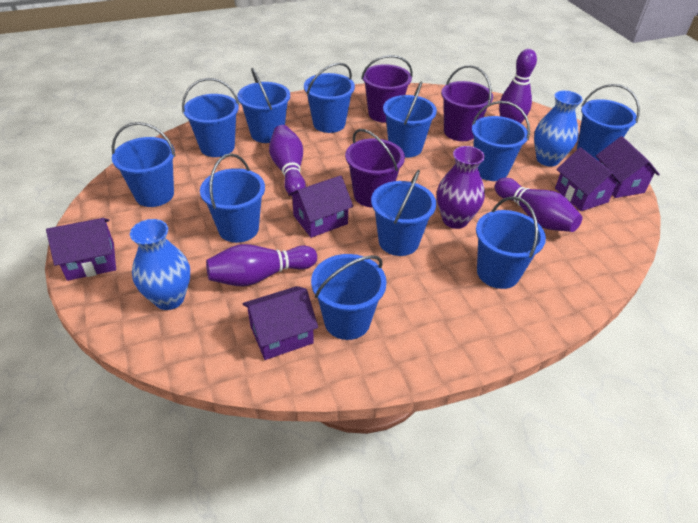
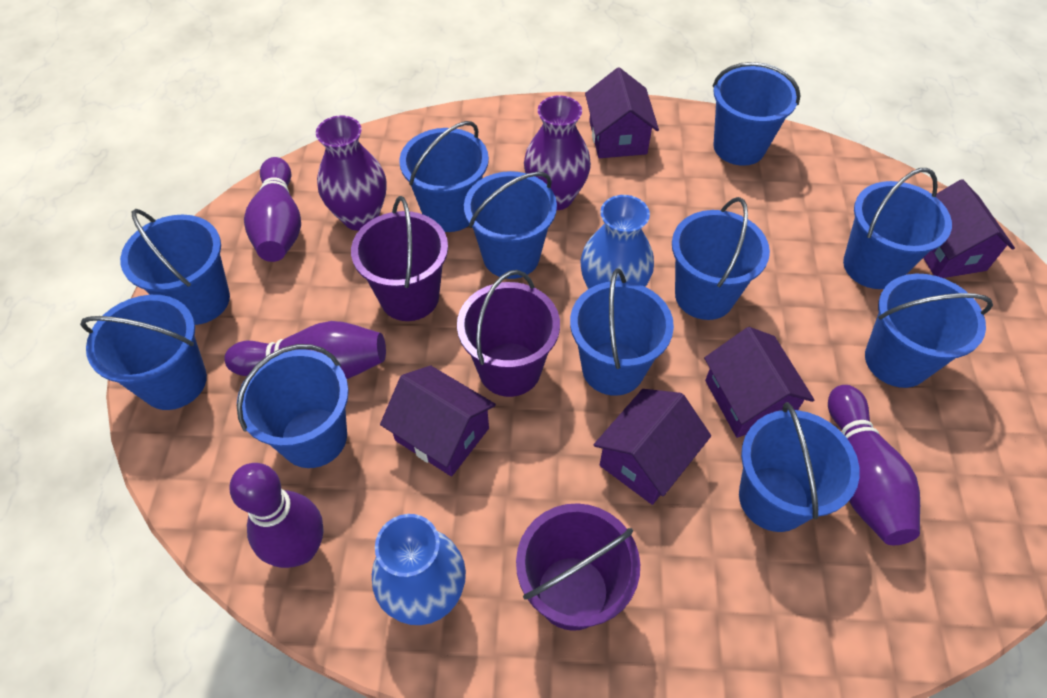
purple vase: [437,146,485,229] = 1 -> [316,115,386,231] [524,95,591,210] = 2

